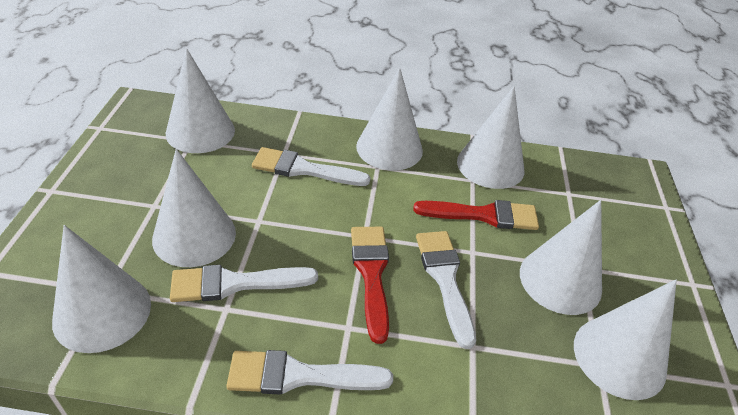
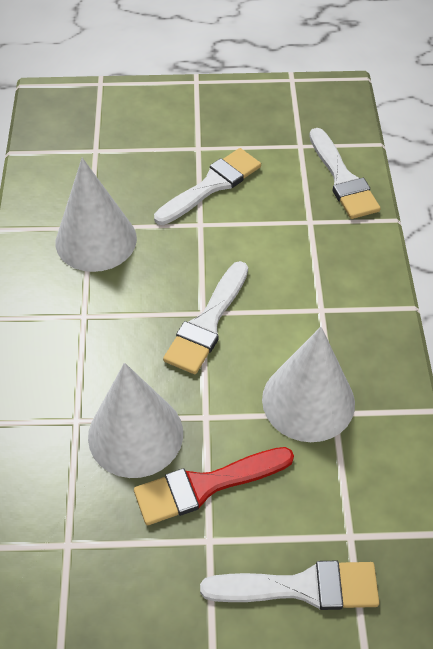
red brush: [351,227,389,344] [413,200,539,230] = 2 -> [134,447,294,525] = 1
white cone: [52,225,151,353] [152,149,236,267] [166,48,235,153] [356,68,423,170] [457,86,524,189] [520,200,602,315] [574,279,677,400] = 7 -> [56,158,137,272] [88,363,183,478] [262,327,355,442] = 3

